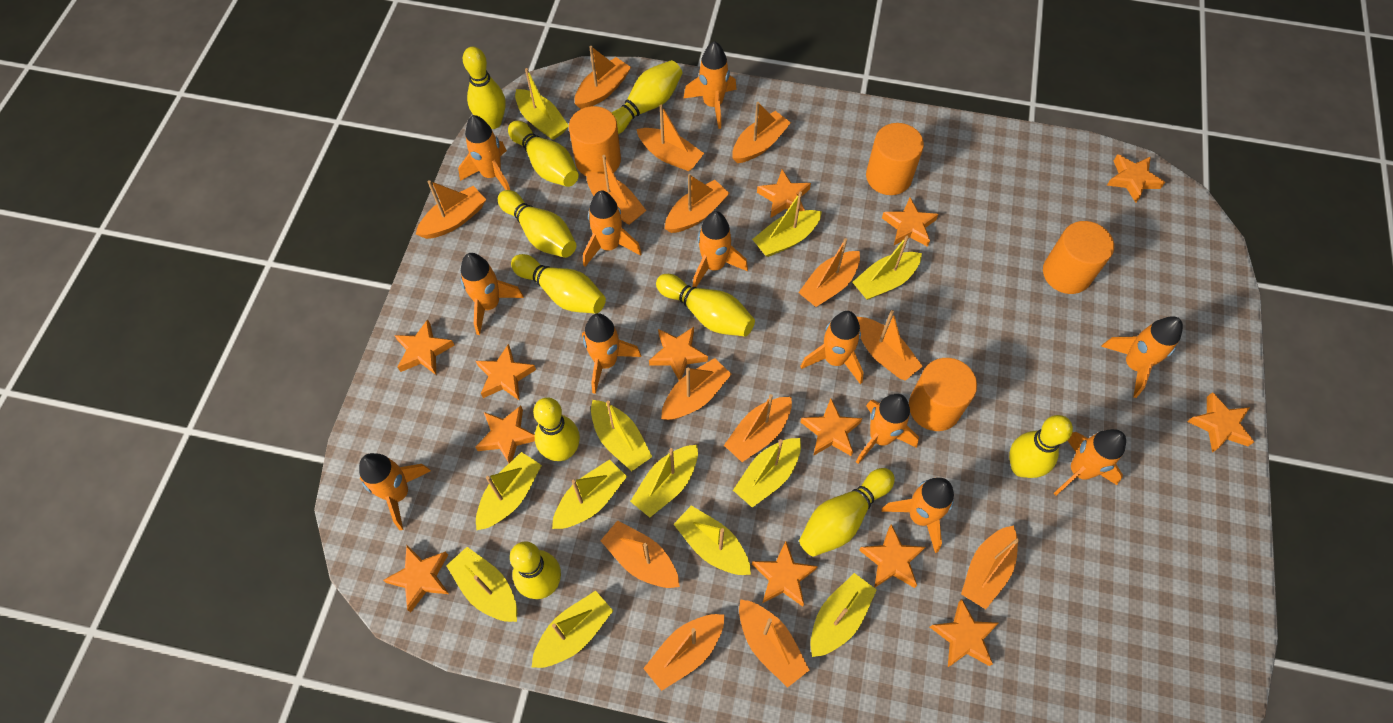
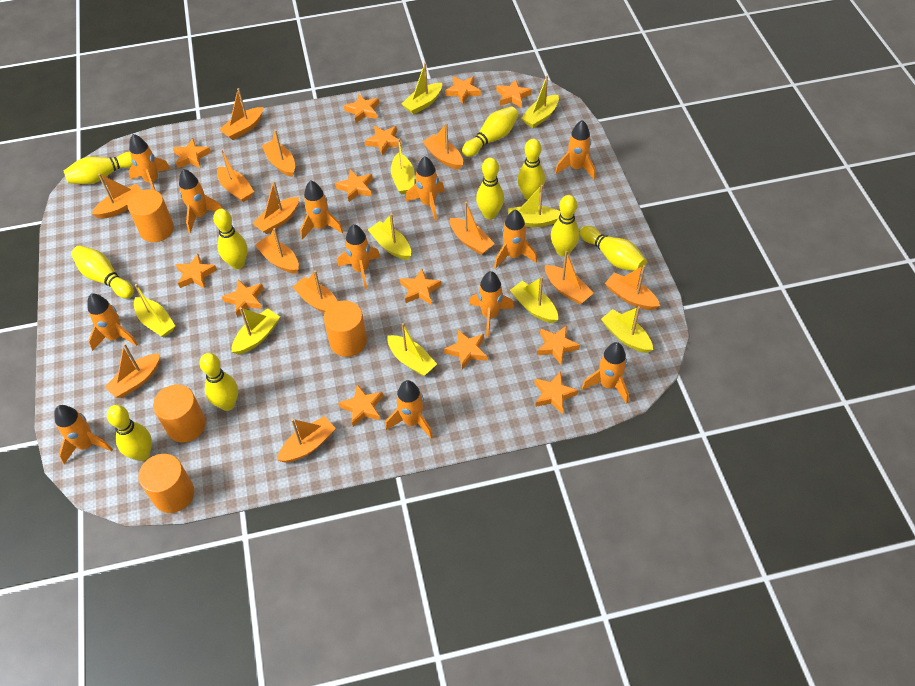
orange boat: [416,180,486,239] [575,46,631,109] [587,155,646,225] [601,520,680,588] [636,105,704,171] [643,614,724,691] [661,358,731,420] [665,174,729,233] [724,394,792,462] [732,102,791,163] [739,599,809,688] [798,238,860,307] [857,310,923,381] [961,526,1019,609] = 14 -> [92,174,141,219] [105,343,160,398] [217,149,254,202] [219,88,263,140] [252,181,299,234] [255,228,299,274] [262,130,295,177] [277,416,336,463] [292,270,338,313] [422,123,463,170] [450,202,495,255] [545,251,594,305] [605,265,660,310] = 13
yellow boat: [446,547,517,622] [476,452,542,530] [515,68,569,140] [531,591,613,668] [552,459,627,529] [591,400,652,471] [630,445,698,517] [673,506,751,575] [733,438,801,508] [752,191,822,257] [810,573,877,657] [852,236,922,300] = 12 -> [134,284,175,337] [232,307,280,355] [368,213,411,260] [387,323,437,376] [391,139,415,194] [402,63,442,115] [508,185,561,227] [510,277,558,323] [521,76,559,128] [601,306,653,353] = 10

